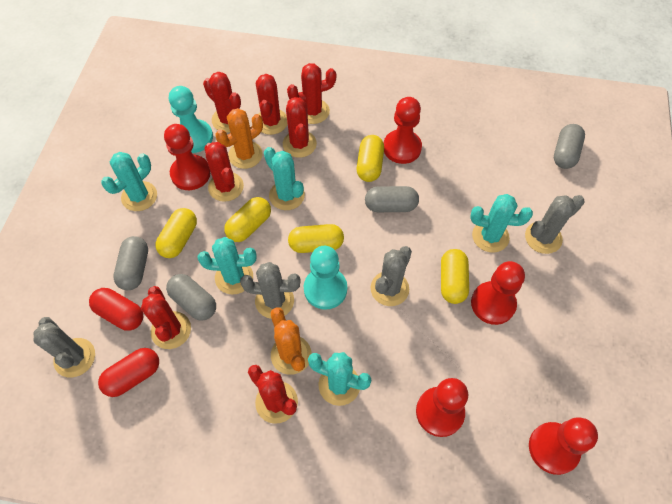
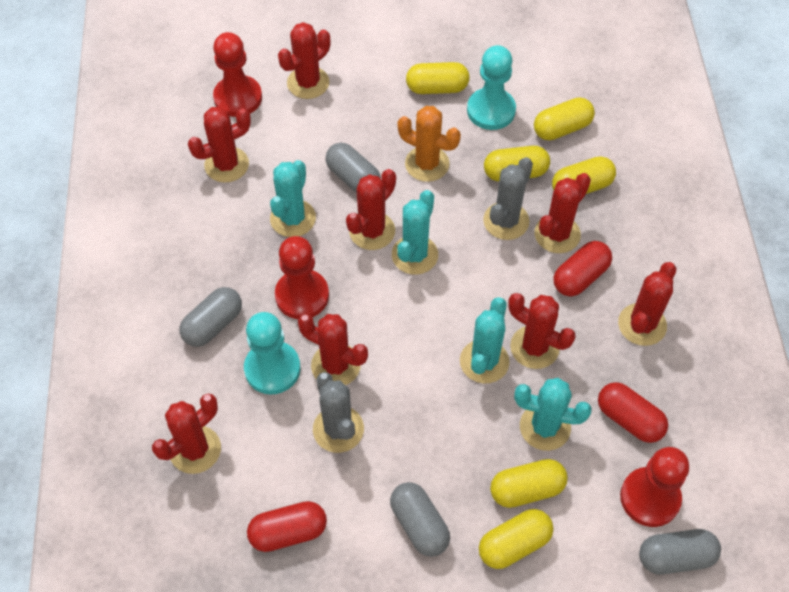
grey cactus: [33,317,95,377] [240,262,301,319] [370,246,412,306] [525,195,585,254] = 4 -> [313,372,364,453] [483,157,533,240] = 2
orange cactus: [216,108,263,169] [271,307,312,375] = 2 -> [398,106,461,182] = 1
red cactus: [141,286,191,349] [203,72,241,133] [204,142,244,202] [248,365,298,424] [256,74,288,135] [283,97,317,158] [287,63,336,124] = 7 -> [152,394,221,474] [188,107,251,183] [278,22,330,99] [298,314,368,385] [346,169,396,250] [508,293,576,369] [535,173,591,253] [618,262,676,346] = 8
red capsule: [89,288,143,331] [98,348,159,397] = 2 -> [247,501,327,552] [554,241,612,296] [598,382,668,443] = 3
red pawn: [164,124,211,190] [384,97,422,164] [416,378,468,437] [471,261,525,325] [529,417,598,475] = 5 -> [213,32,262,117] [275,236,329,319] [620,447,689,527] = 3
turquoise cactus: [101,152,157,211] [197,237,257,295] [264,147,305,210] [308,352,371,406] [470,194,533,253] = 5 -> [270,160,316,237] [392,190,438,275] [460,297,509,383] [514,378,592,451] = 4
yellow capsule: [155,208,197,258] [224,197,271,242] [288,224,344,253] [357,135,384,182] [441,249,469,304] = 5 -> [406,62,469,94] [479,509,554,569] [484,146,550,181] [490,459,568,508] [534,98,595,140] [552,156,616,194] = 6

